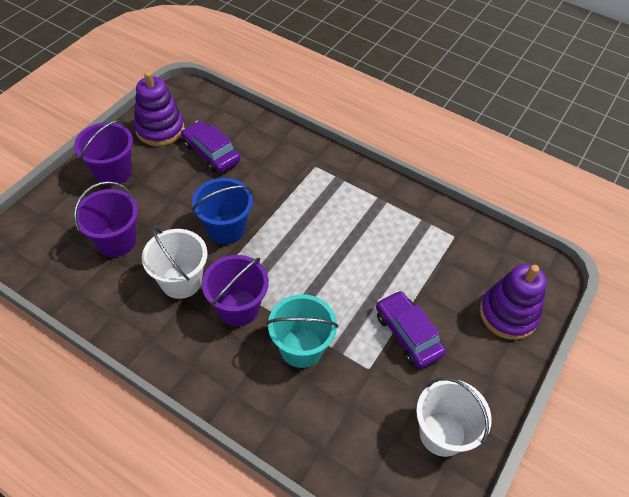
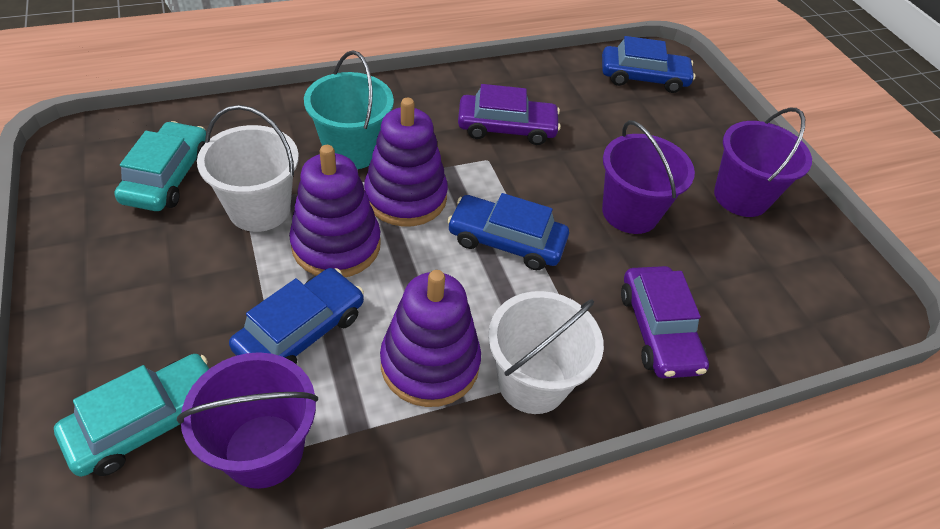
blue bucket: [192,178,253,244] = 1 -> none = 0
blue car: none = 0 -> [229,268,364,364] [447,193,569,270] [602,36,696,93] = 3
purple stacking toy: [134,71,185,146] [480,264,547,340] = 2 -> [289,145,381,277] [364,98,448,227] [380,270,481,407] = 3
turquoise car: none = 0 -> [54,354,209,477] [114,121,206,211] = 2

